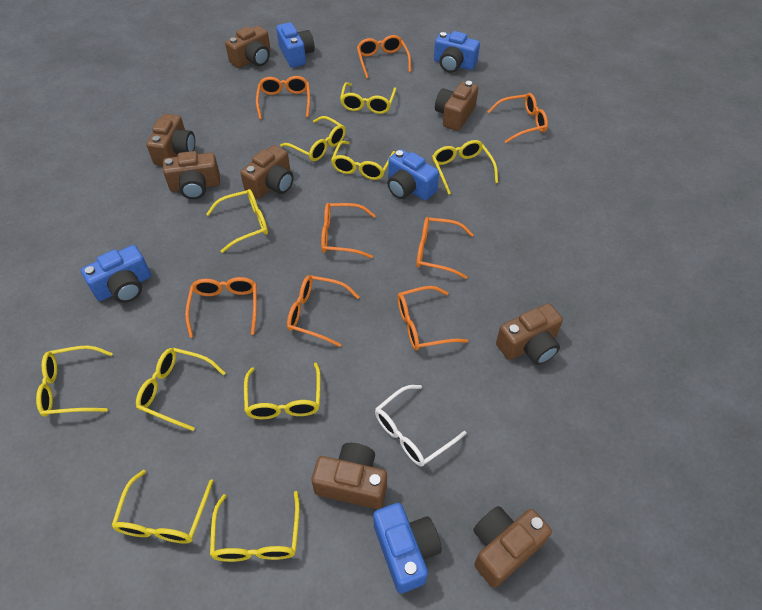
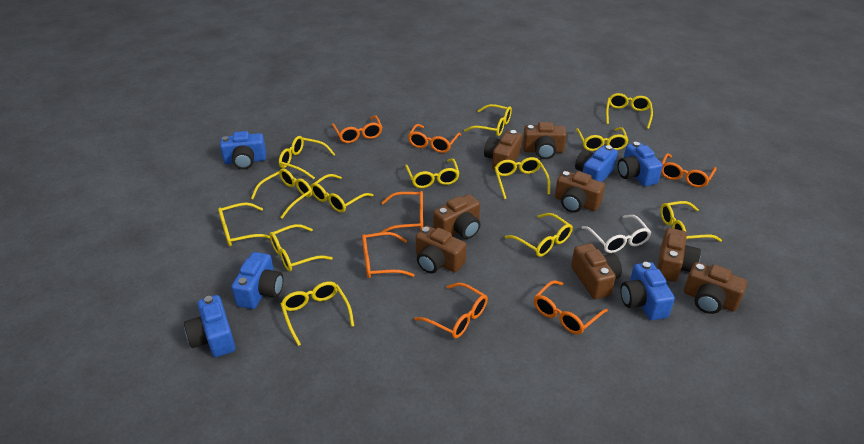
blue camera: [81,245,151,303] [276,22,315,68] [373,503,442,593] [387,149,439,200] [434,31,480,73] = 5 -> [184,295,235,357] [220,131,266,169] [231,252,283,309] [575,145,618,182] [618,142,663,186] [620,262,675,320] = 6
orange glasses: [185,277,257,337] [256,76,310,119] [287,275,359,347] [321,203,376,259] [357,35,411,78] [397,286,468,350] [416,217,474,279] [487,93,548,143] = 8 -> [332,115,382,143] [362,232,414,278] [380,191,423,233] [408,124,461,153] [414,283,488,338] [534,280,608,334] [661,153,717,188] = 7
yellow glasses: [36,346,113,417] [111,470,214,544] [136,348,225,431] [206,189,268,253] [210,491,300,562] [244,363,321,419] [280,116,346,161] [331,141,396,180] [340,82,396,114] [432,140,498,195] = 10 -> [218,202,270,246] [251,169,312,219] [269,224,333,271] [279,136,335,179] [281,282,354,346] [310,174,373,213] [405,158,460,188] [464,104,512,136] [494,157,550,199] [505,213,573,257] [575,127,629,151] [606,93,653,129] [660,201,722,242] = 13

